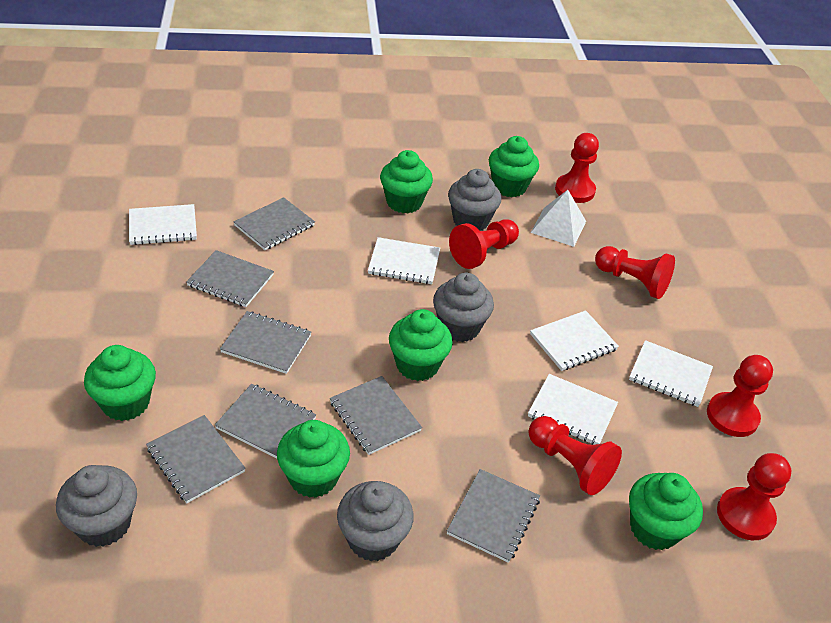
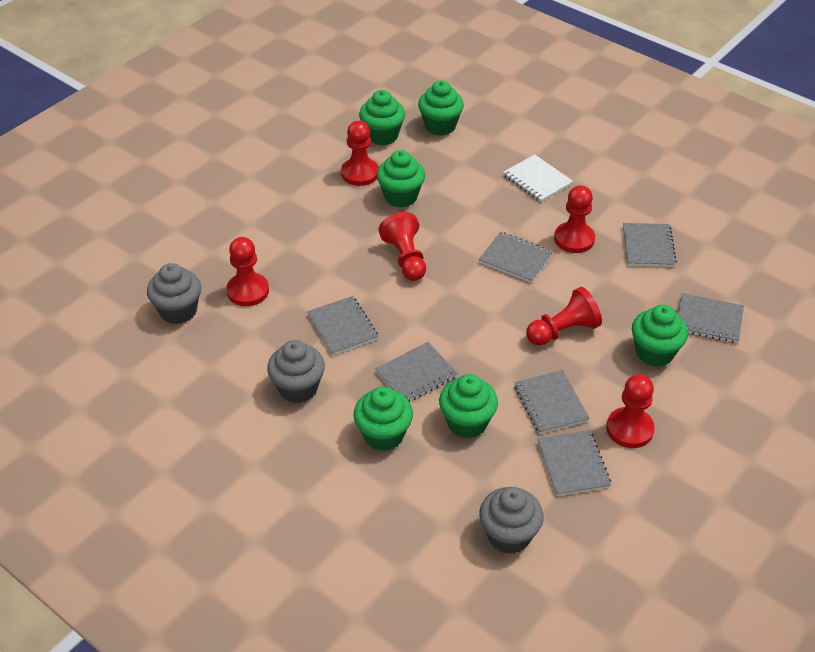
grey cupcake: [56,465,137,547] [337,481,414,561] [433,273,494,342] [448,169,501,231] = 4 -> [147,263,201,324] [267,340,325,403] [479,487,544,554] = 3
white notebook: [129,204,197,245] [368,237,440,284] [528,374,618,445] [530,310,619,371] [629,340,713,407] = 5 -> [503,154,573,202] = 1
white pyramid: [531,190,586,247] = 1 -> none = 0

